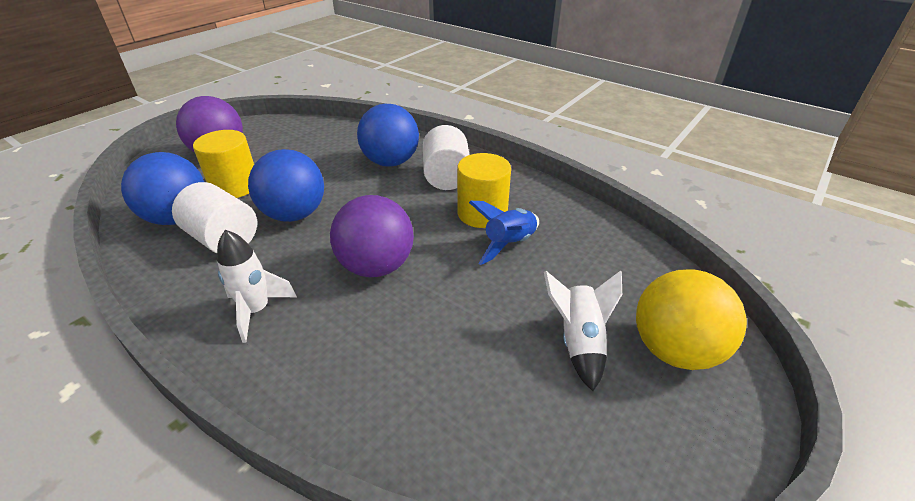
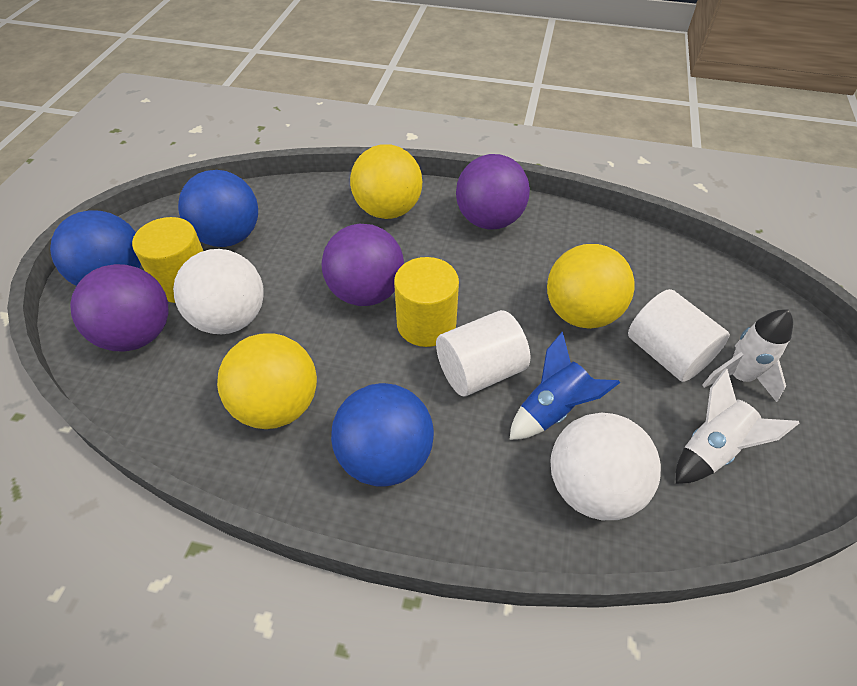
purple ball: [176,96,243,152] [330,195,414,277] = 2 -> [70,264,168,351] [322,224,404,306] [456,154,530,230] = 3
white ball: none = 0 -> [173,249,264,334] [550,412,661,520] = 2
yellow ball: [636,269,747,370] = 1 -> [217,333,317,429] [350,145,422,219] [547,244,634,329] = 3

